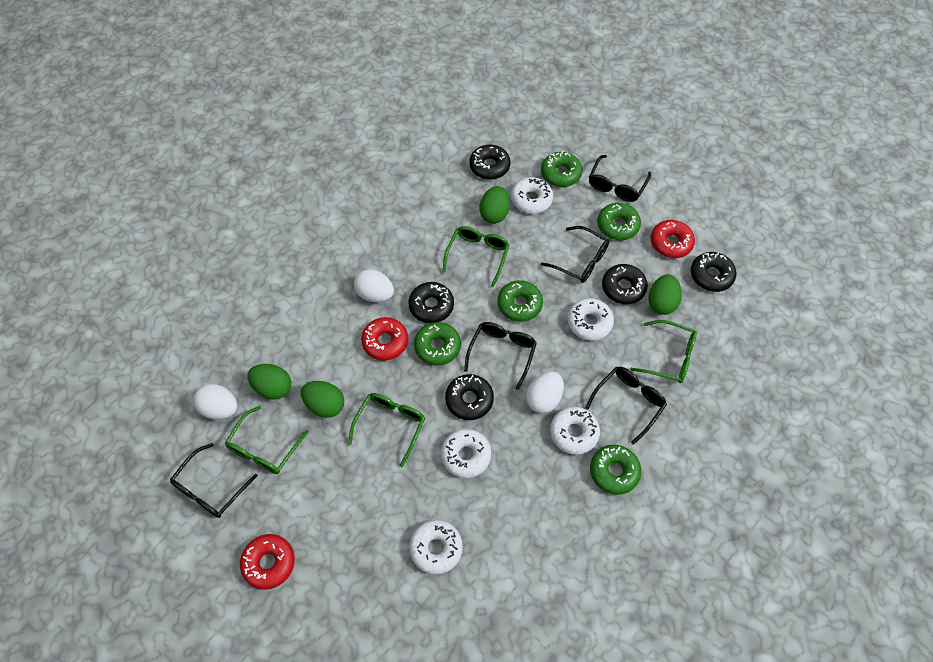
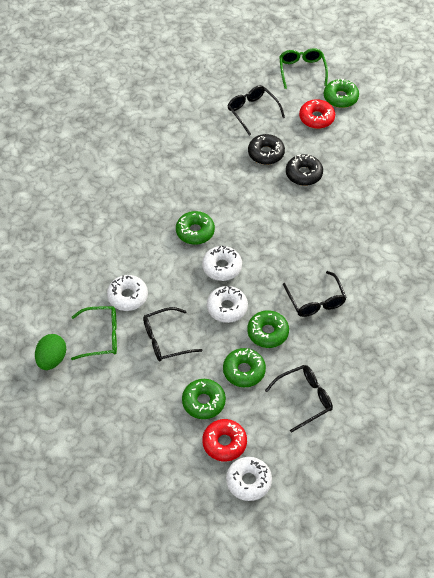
black donut: [408,282,454,323] [445,374,494,420] [469,145,510,180] [602,264,648,304] [691,252,736,292] = 5 -> [248,134,285,165] [286,154,323,186] = 2
black glasses: [170,443,258,518] [464,322,537,390] [541,226,609,283] [585,367,667,445] [589,155,651,202] = 5 -> [143,307,202,362] [228,85,285,136] [265,365,333,433] [283,271,347,317] = 4
green egg: [247,364,291,400] [301,381,344,418] [480,186,510,224] [648,274,682,315] = 4 -> [35,334,66,370] = 1
green glasses: [225,406,309,474] [348,393,425,467] [443,226,510,287] [630,320,697,383] = 4 -> [71,307,117,360] [279,48,328,89] = 2
red donut: [240,534,295,589] [361,317,408,361] [650,220,695,258] = 3 -> [202,419,247,461] [299,99,335,129] = 2
white donut: [409,520,463,575] [441,429,491,478] [511,177,553,214] [550,407,600,455] [567,298,614,341] = 5 -> [107,275,148,311] [202,246,242,281] [207,286,248,323] [226,457,272,501] = 4
white egg: [193,384,237,420] [354,269,394,302] [526,371,564,413] = 3 -> none = 0

